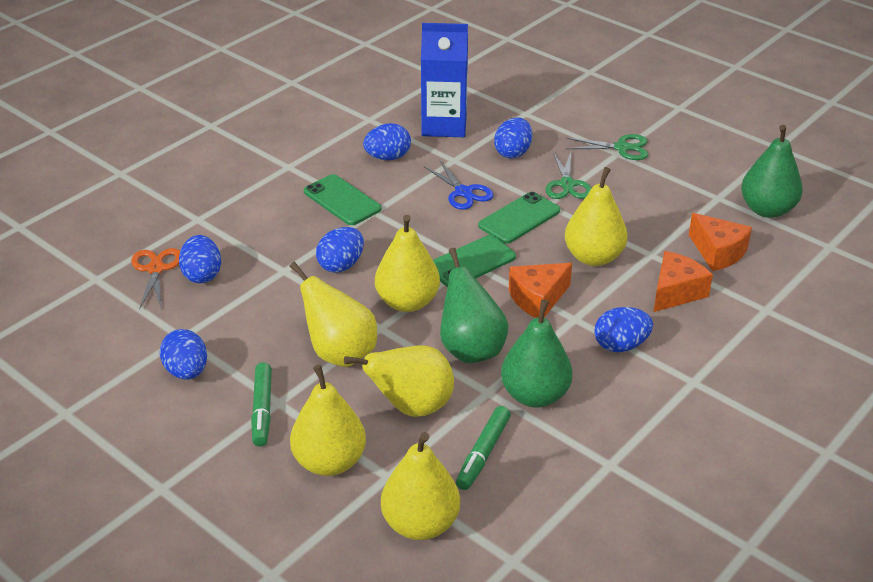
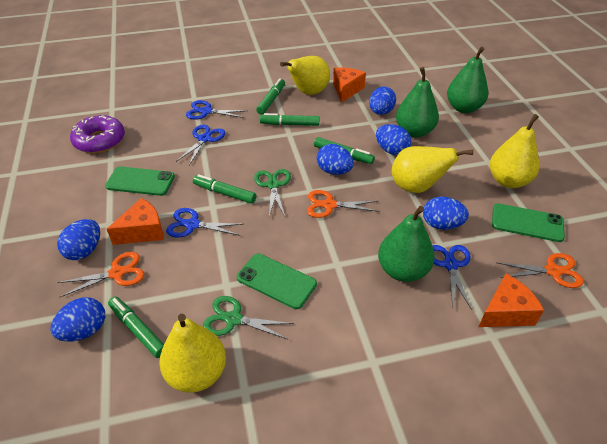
blue carton: [421,23,468,137] = 1 -> none = 0
blue scissors: [424,159,494,210] = 1 -> [166,208,243,238] [176,125,225,165] [186,100,246,120] [432,245,472,310] = 4
green marker: [251,362,272,447] [456,406,511,490] = 2 -> [108,297,164,358] [193,174,256,204] [256,78,285,115] [260,113,319,126] [314,137,375,164] = 5
orange scissors: [131,248,180,310] = 1 -> [57,252,144,297] [307,190,379,218] [496,253,584,288] = 3
purple donut: none = 0 -> [70,115,125,153] = 1
yellow pear: [290,262,377,367] [290,365,366,476] [344,345,454,417] [375,215,440,312] [381,432,460,540] [565,167,627,266] = 6 -> [159,314,226,393] [280,56,330,95] [392,146,473,193] [490,114,539,188] = 4

